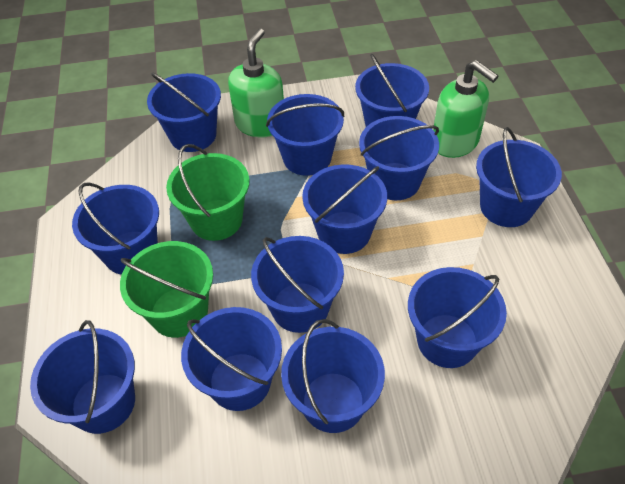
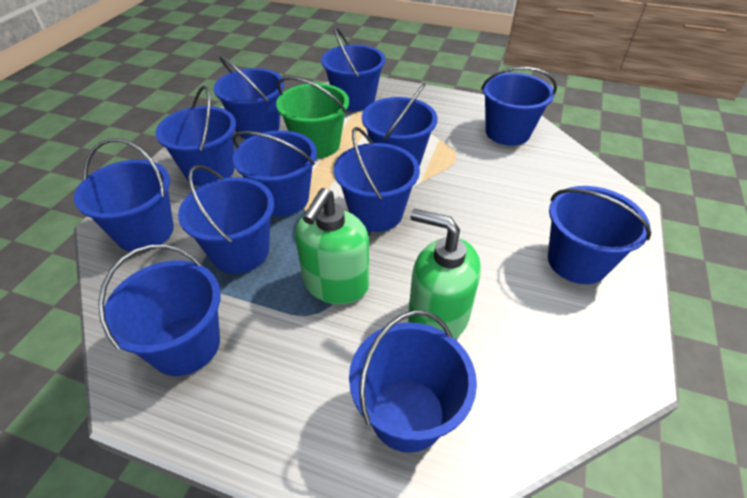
green bucket: [120,241,213,338] [166,144,249,241] = 2 -> [276,77,349,159] = 1

